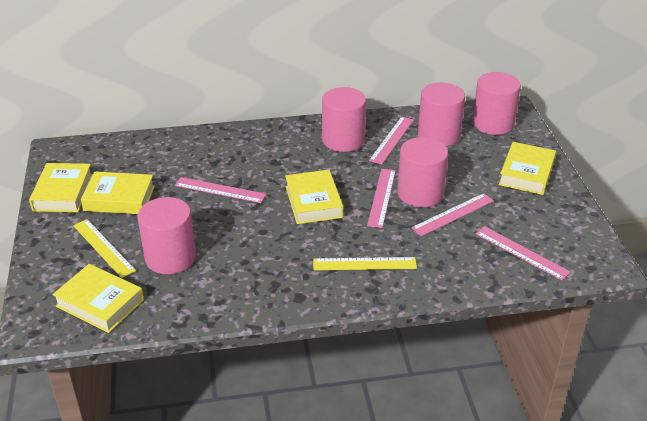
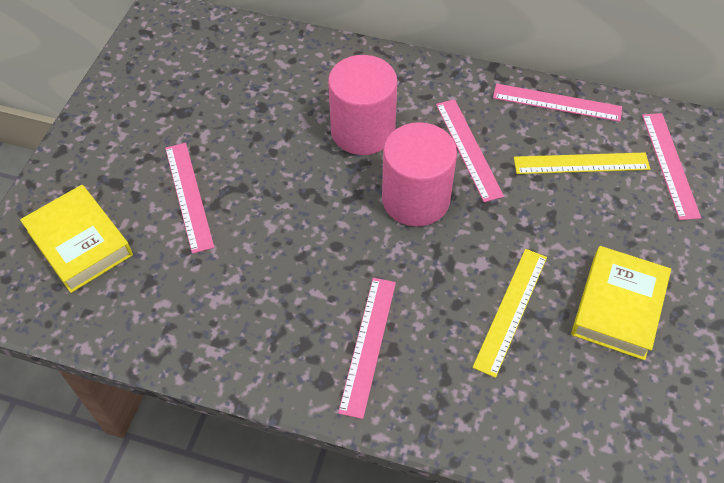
pink cylinder: [138,197,196,274] [322,87,366,152] [397,137,448,208] [418,83,465,146] [472,72,521,135] = 5 -> [328,55,397,155] [382,122,457,227] = 2
yellow book: [29,163,92,212] [52,264,144,333] [81,171,155,214] [285,170,343,224] [499,142,556,195] = 5 -> [20,185,133,293] [571,246,671,360] = 2

